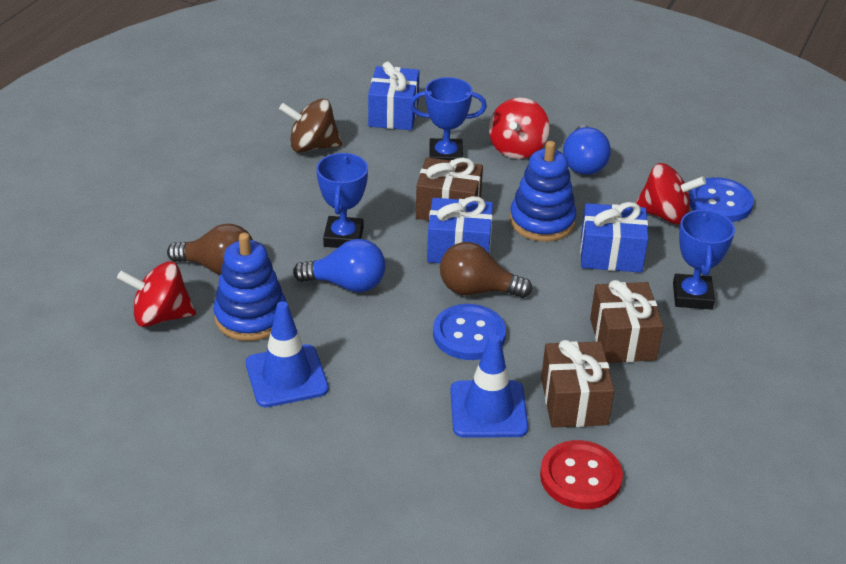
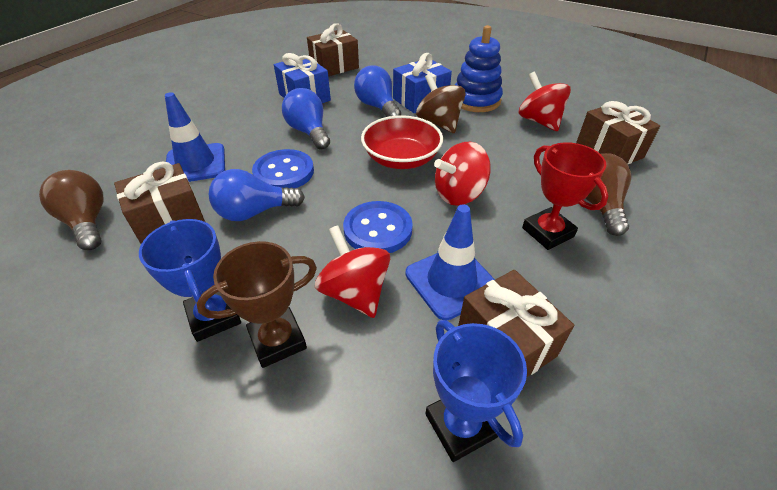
blue gift: [368,62,419,130] [427,196,493,263] [580,202,648,273] = 3 -> [274,53,331,103] [393,53,452,113] = 2
blue light bulb: [293,239,386,292] [563,125,611,175] = 2 -> [208,169,305,221] [282,88,330,150] [354,65,401,117] = 3
blue stacking toy: [213,233,286,341] [510,141,577,242] = 2 -> [455,25,503,112] = 1
blue trophy: [316,153,368,248] [410,77,487,161] [673,209,735,310] = 3 -> [139,219,241,342] [426,320,527,462] = 2
brown gift: [416,157,483,221] [541,340,615,428] [590,280,663,363] = 3 -> [114,161,205,244] [307,23,359,76] [458,270,574,377] [576,101,660,164] = 4
brown trophy: none = 0 -> [196,241,317,368] = 1
red bowl: none = 0 -> [361,115,443,169] = 1
red button: [540,440,623,509] = 1 -> none = 0
red trophy: none = 0 -> [522,142,608,250] = 1

